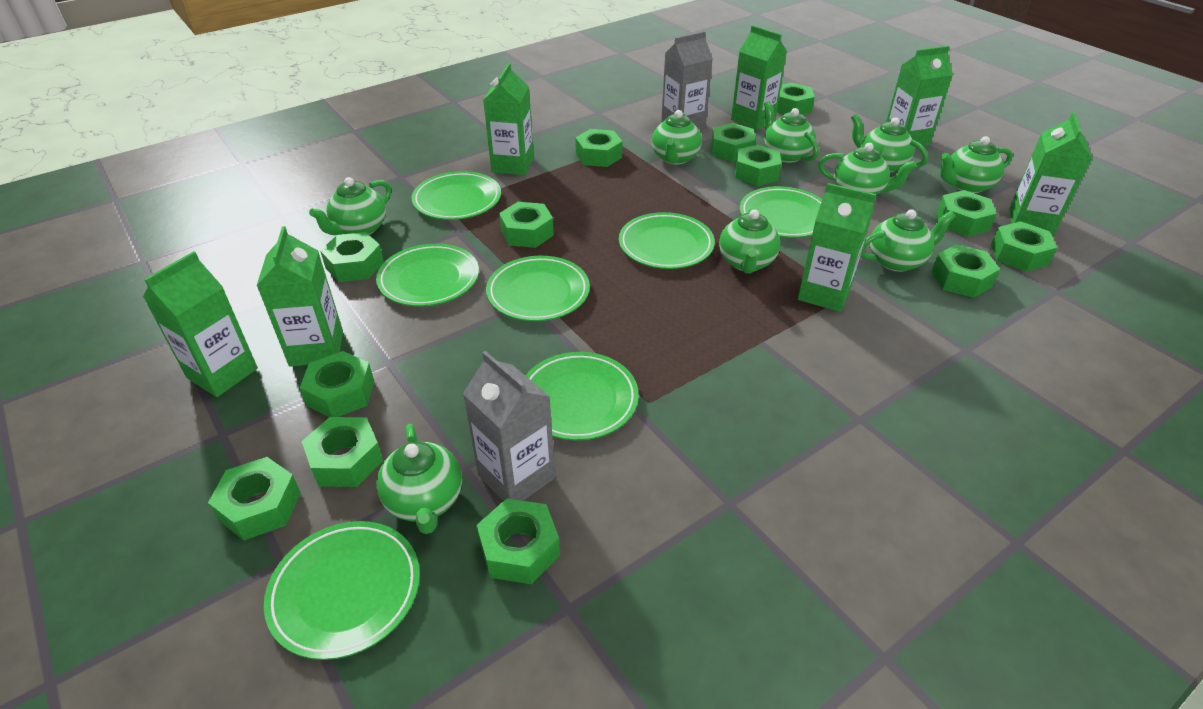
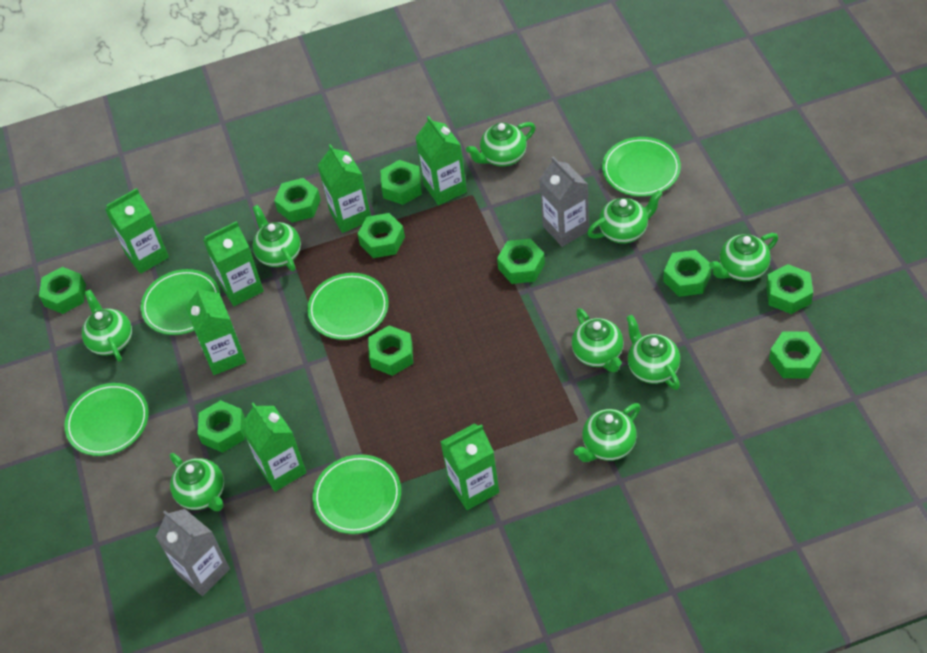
green nut: [208,457,301,540] [300,351,374,417] [302,417,383,487] [320,232,384,282] [477,498,560,584] [499,202,554,248] [575,129,622,167] [711,123,755,162] [735,145,781,186] [777,82,815,115] [931,244,1000,298] [937,190,997,237] [991,221,1057,272] = 13 -> [39,267,86,314] [197,400,245,453] [274,178,321,223] [358,213,405,258] [368,325,413,376] [381,160,422,205] [497,238,545,284] [663,250,711,297] [766,264,813,314] [769,331,822,379] = 10
green plate: [264,521,420,660] [376,243,479,307] [411,171,501,220] [486,256,590,321] [526,352,639,440] [619,212,715,269] [740,186,822,238] = 7 -> [64,383,149,456] [141,269,221,335] [307,273,389,340] [313,454,401,534] [602,137,681,197] = 5

